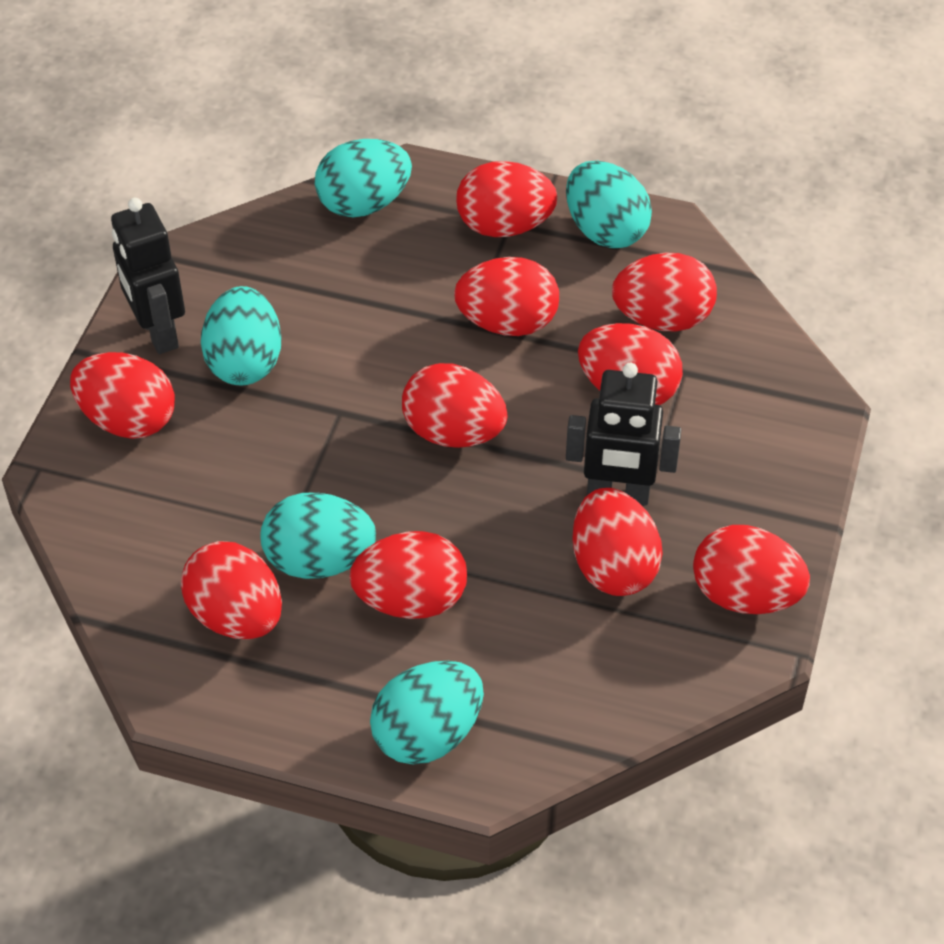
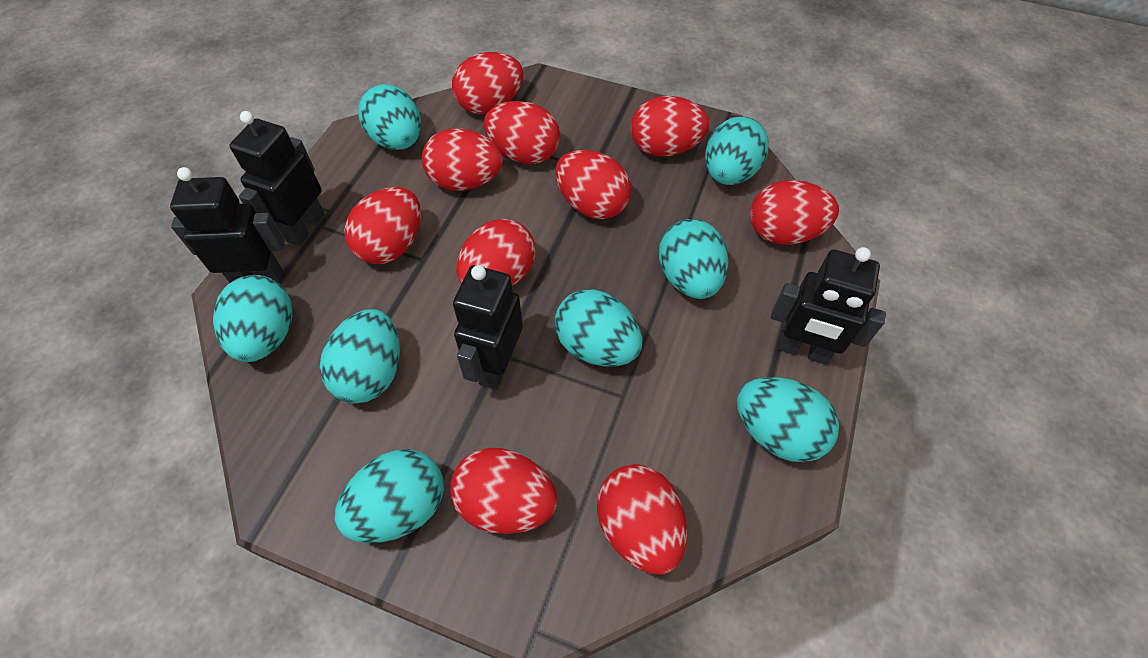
black robot: [111,198,185,354] [566,363,681,506] = 2 -> [170,167,285,285] [229,111,325,246] [453,265,523,390] [771,247,886,365] = 4
turquoise egg: [201,286,281,385] [261,492,376,579] [315,139,412,217] [370,661,484,764] [566,161,652,249] = 5 -> [213,275,293,362] [320,309,400,403] [334,449,444,543] [358,84,421,150] [554,289,642,367] [659,219,728,299] [705,117,769,185] [737,377,839,462] = 8

